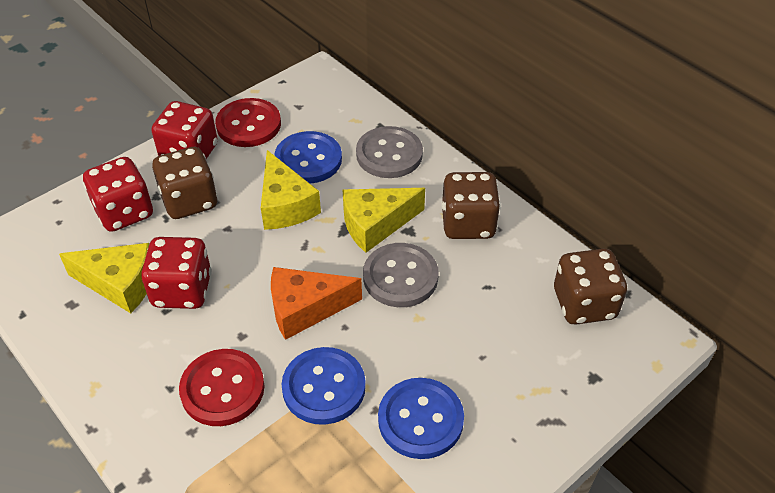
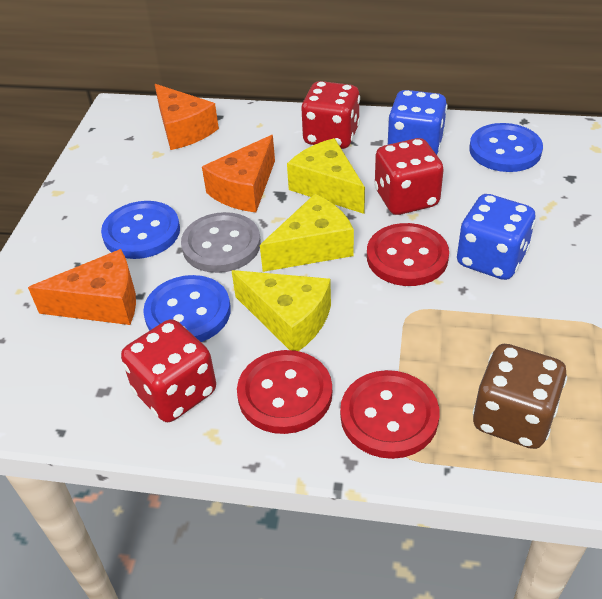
blue dice: none = 0 -> [388,90,447,155] [457,194,536,280] = 2
brown dice: [152,147,218,219] [441,172,501,239] [554,249,627,325] = 3 -> [473,344,567,449] = 1
grey button: [356,126,423,178] [363,243,439,307] = 2 -> [181,212,261,273] = 1
orange cheese: [271,267,362,340] = 1 -> [28,249,136,325] [155,84,219,150] [202,135,275,212] = 3
red button: [179,349,265,426] [215,98,281,147] = 2 -> [237,350,332,434] [340,370,439,459] [367,223,449,286] = 3

